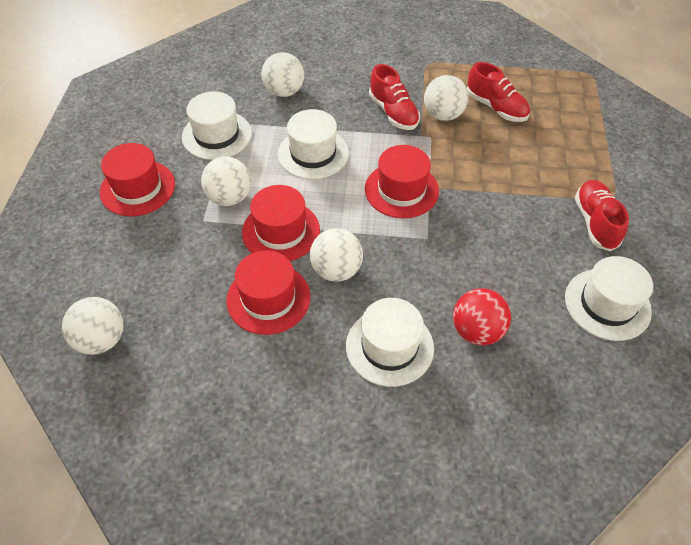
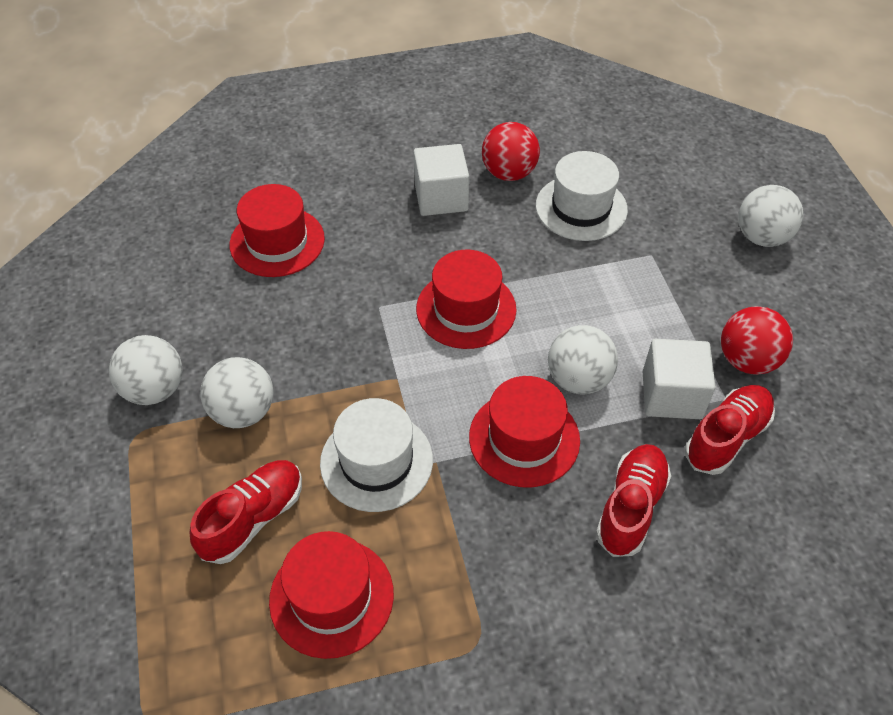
red ball: [453,288,511,345] = 1 -> [482,122,540,181] [721,306,793,375] = 2
white ball: [62,297,124,355] [201,157,251,206] [261,52,304,97] [310,228,363,282] [424,75,469,121] = 5 -> [109,335,183,405] [200,357,273,428] [548,325,618,395] [738,185,803,247] = 4
white cube: none = 0 -> [414,144,469,216] [642,339,716,419] = 2
white hat: [182,91,252,160] [278,109,349,179] [346,298,434,387] [565,256,653,341] = 4 -> [320,398,433,512] [536,151,628,241] = 2

